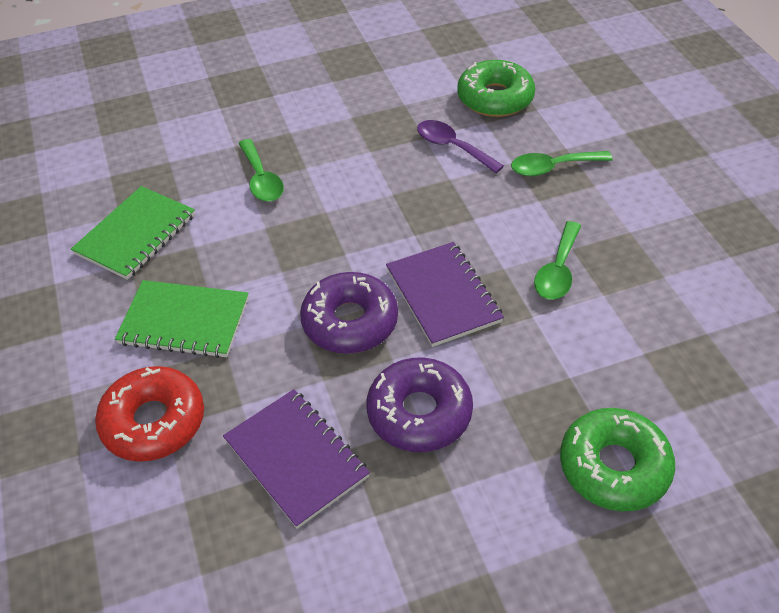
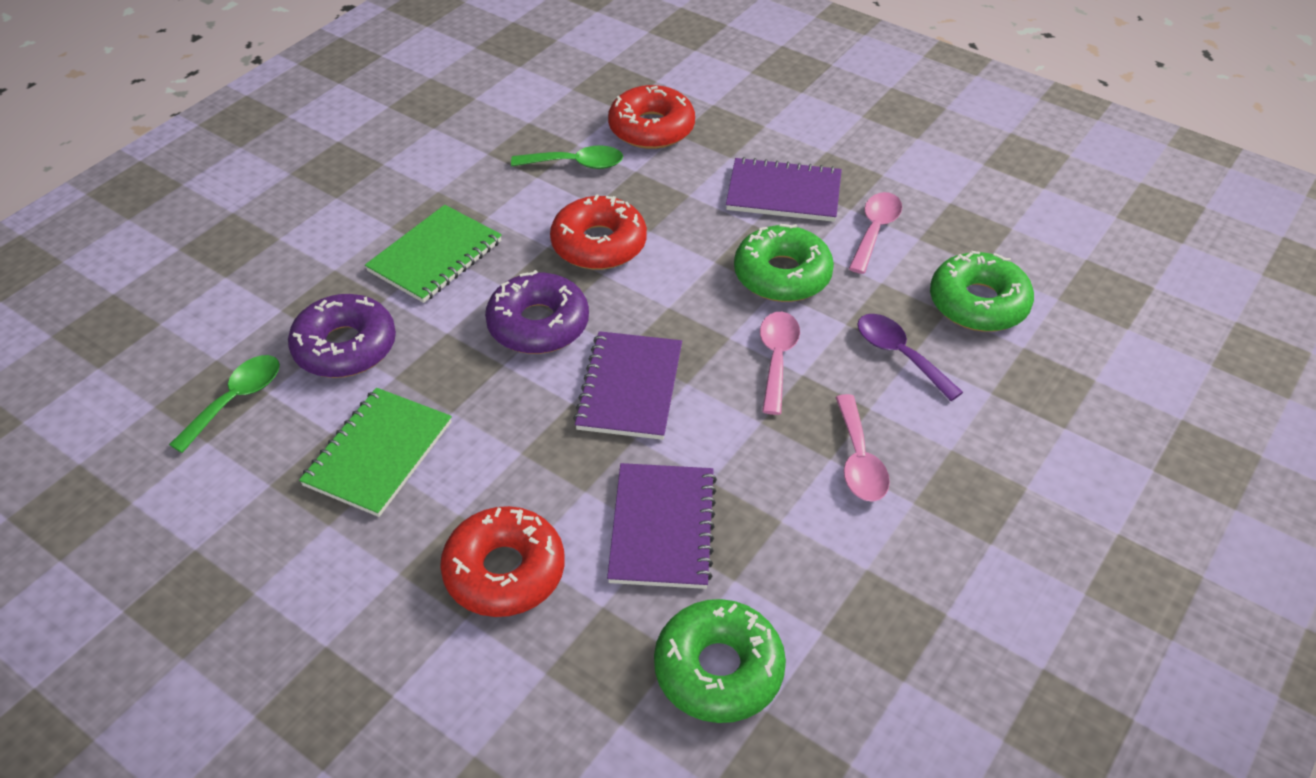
green donut: [457,60,535,117] [560,408,675,511] = 2 -> [654,599,786,723] [734,224,834,302] [930,251,1034,332] = 3
green spoon: [238,139,284,202] [511,151,613,176] [534,221,581,300] = 3 -> [169,355,280,453] [511,145,623,169] = 2
pink spoon: none = 0 -> [760,312,800,415] [835,394,890,502] [849,192,902,274] = 3
purple notebook: [223,389,370,529] [386,242,504,347] = 2 -> [573,331,682,440] [607,463,717,589] [726,157,842,222] = 3
red donut: [95,366,204,462] = 1 -> [440,506,565,617] [550,194,647,270] [608,85,695,149] = 3

